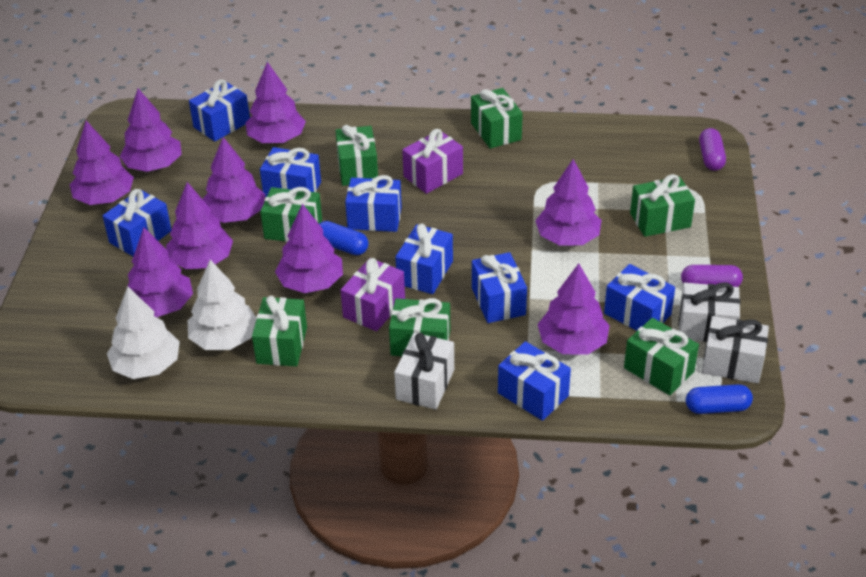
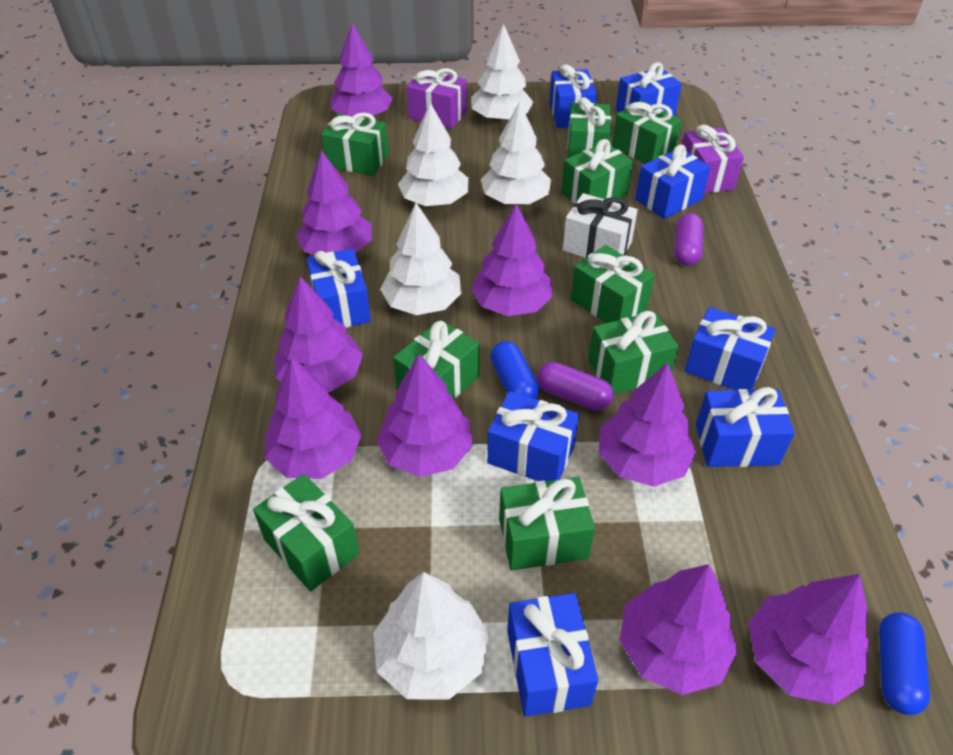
green gift: [252,296,307,367] [260,187,322,242] [335,125,378,186] [389,298,450,356] [471,88,523,149] [624,318,699,395] [630,174,695,237] = 7 -> [253,474,359,591] [321,112,389,176] [393,320,479,399] [499,477,595,571] [561,139,633,203] [567,97,611,158] [571,245,655,323] [588,311,679,394] [612,100,682,164] = 9
white gift: [394,333,454,410] [678,282,740,342] [702,316,769,383] = 3 -> [563,193,638,258] = 1
white tree: [107,286,180,379] [188,260,256,350] = 2 -> [373,572,489,700] [380,203,462,315] [398,103,469,206] [471,24,534,122] [481,102,552,204] = 5

